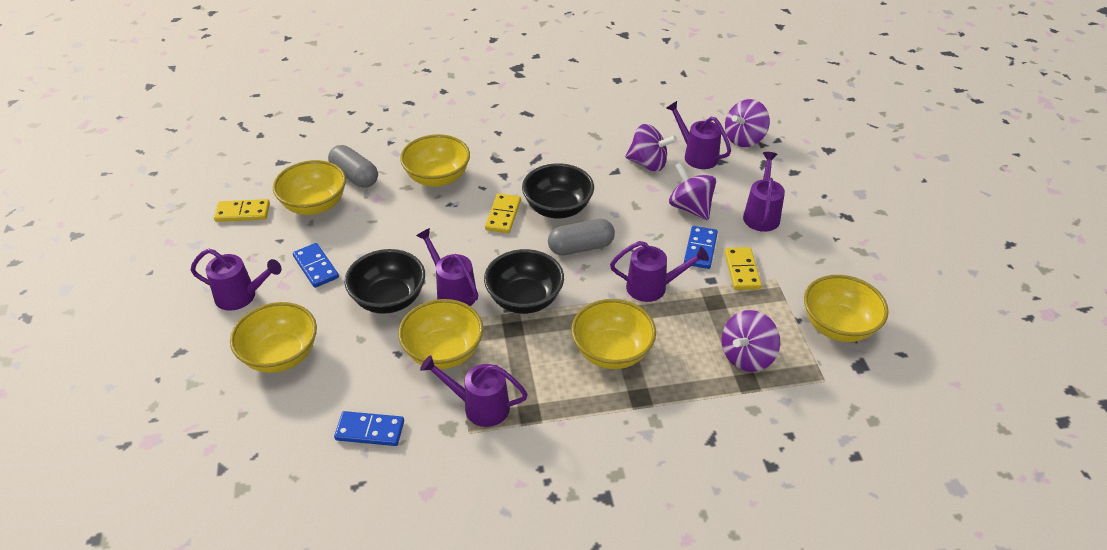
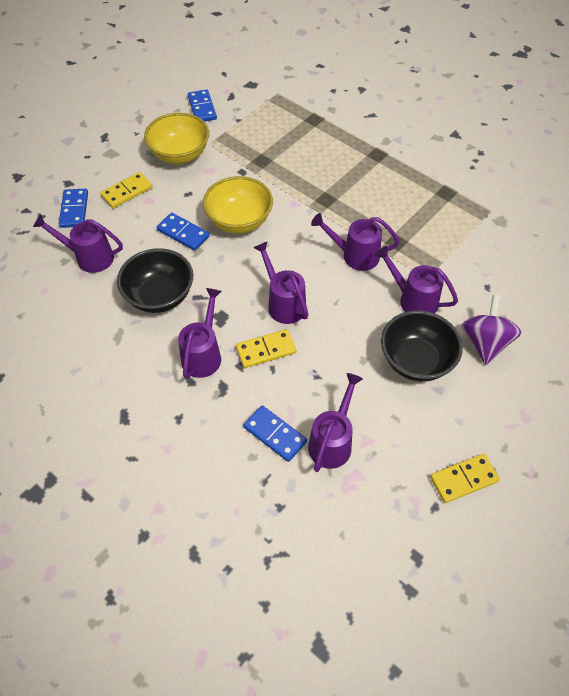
black bowl: [344,249,425,314] [484,249,564,314] [522,163,594,218] = 3 -> [117,248,193,313] [381,310,463,381] = 2
blue domino: [293,243,339,288] [334,411,404,446] [684,226,718,269] = 3 -> [59,189,88,228] [157,213,210,251] [188,89,217,122] [244,405,307,462] = 4
grey capsule: [328,145,378,188] [548,219,615,256] = 2 -> none = 0
purple spinning top: [625,124,677,172] [669,162,716,220] [722,310,780,372] [725,99,770,147] = 4 -> [462,295,521,365] = 1
yellow bowl: [230,302,317,373] [273,160,346,215] [398,299,483,369] [400,134,470,187] [571,299,656,369] [804,275,889,342] = 6 -> [144,113,209,164] [203,176,273,234] = 2

